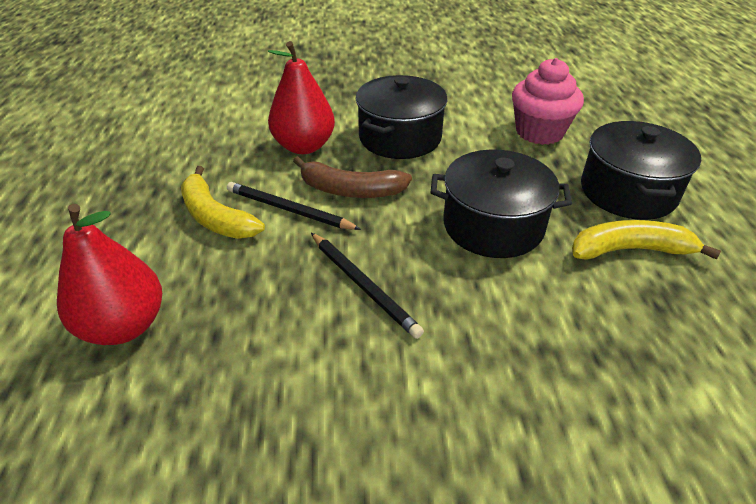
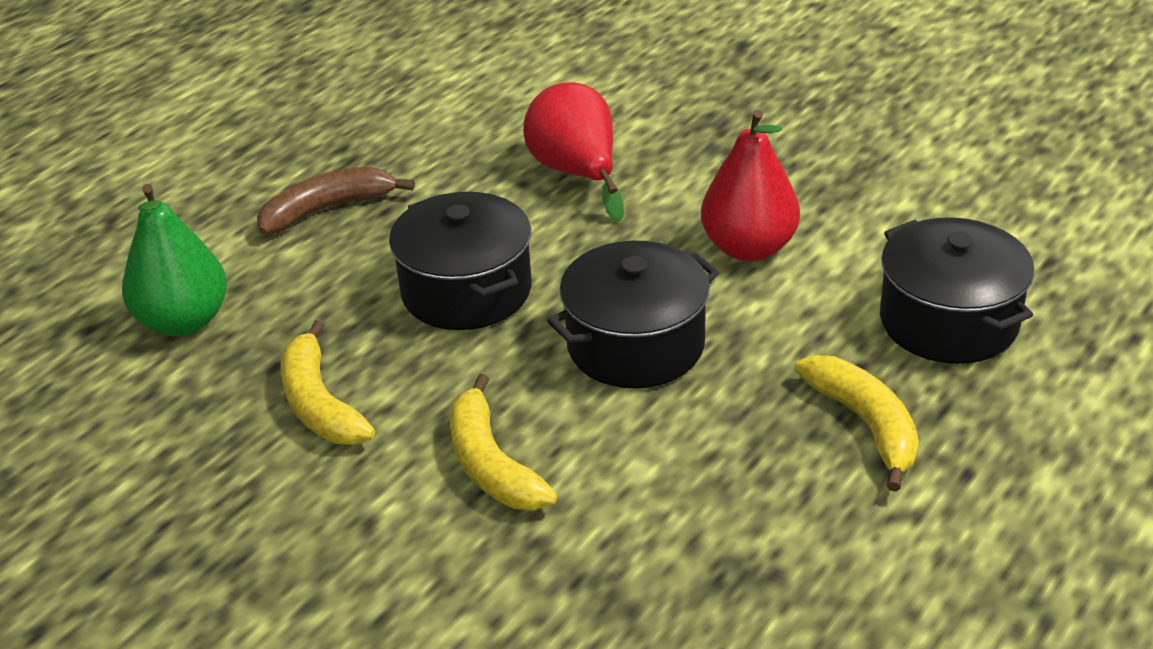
black pencil: [227,182,361,230] [311,233,424,339] = 2 -> none = 0
green pear: none = 0 -> [122,184,227,336] = 1
pink cupcake: [512,58,584,145] = 1 -> none = 0
yellow banana: [181,166,265,239] [572,220,721,260] = 2 -> [281,320,375,445] [449,374,557,510] [795,355,919,492] = 3

